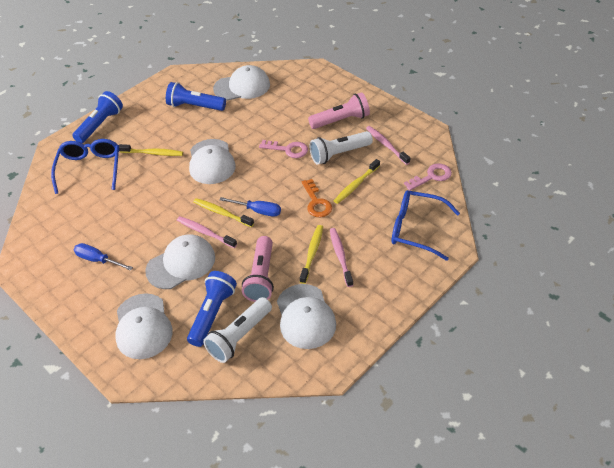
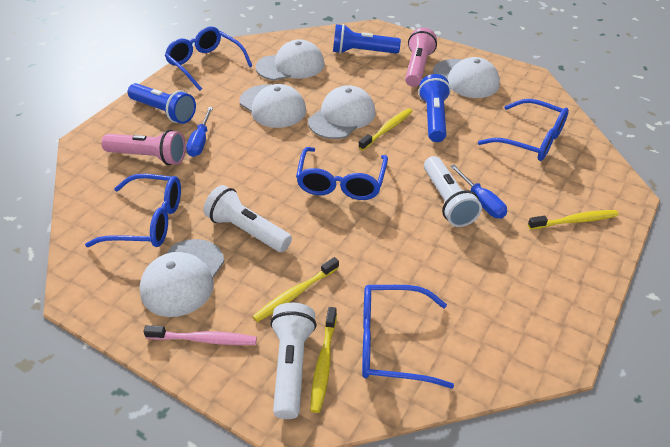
blue glasses: [51,139,119,194] [392,190,460,261] = 2 -> [85,174,181,247] [165,26,252,91] [296,147,388,200] [362,285,454,389] [478,99,569,161] = 5
orange key: [302,179,332,217] = 1 -> none = 0
pink key: [259,140,308,158] [404,163,452,191] = 2 -> none = 0
pink toothbrush: [177,216,237,248] [330,228,353,287] [366,126,410,165] = 3 -> [143,325,257,345] = 1
white flashlight: [203,297,272,363] [309,131,373,165] = 2 -> [204,185,292,252] [270,303,317,419] [424,156,482,227] = 3

